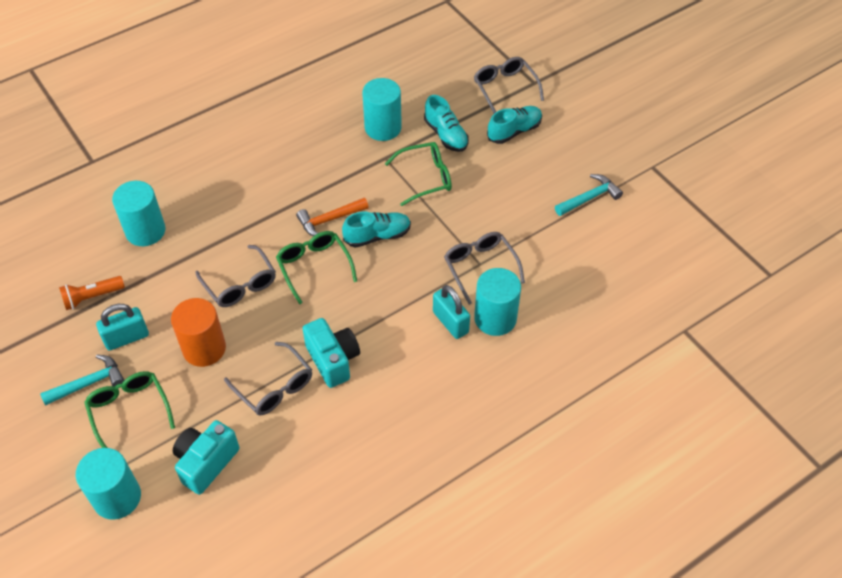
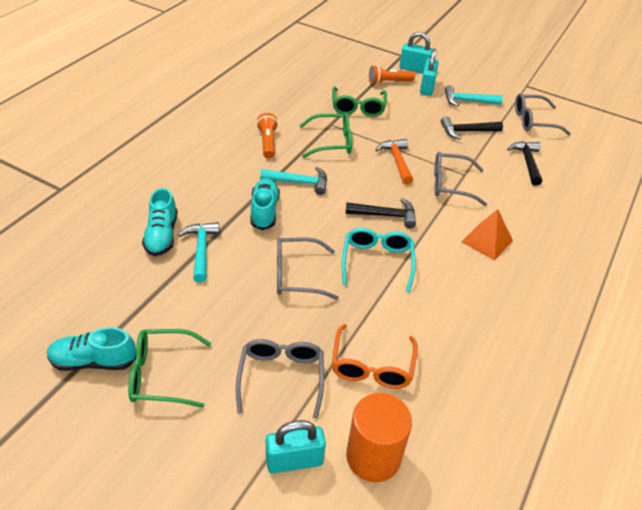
black hammer: none = 0 -> [346,198,416,229] [441,116,503,140] [507,141,542,186] = 3
orange flashlight: [59,276,125,310] = 1 -> [256,113,278,159] [369,65,415,85] = 2
orange glasses: none = 0 -> [332,324,418,389] = 1
orange pyramid: none = 0 -> [462,209,513,260] = 1
turquoise camera: [173,420,240,495] [302,318,360,388] = 2 -> none = 0
turquoise cylinder: [76,448,141,520] [112,181,165,246] [362,78,402,141] [474,268,521,336] = 4 -> none = 0
turquoise glasses: none = 0 -> [342,228,416,293] = 1
turquoise hammer: [40,354,124,405] [555,174,623,216] = 2 -> [178,222,220,283] [260,167,327,195] [445,85,503,107] = 3
turquoise padlock: [96,304,149,351] [433,285,470,339] = 2 -> [266,420,326,474] [400,32,433,74] [420,49,439,96] = 3

